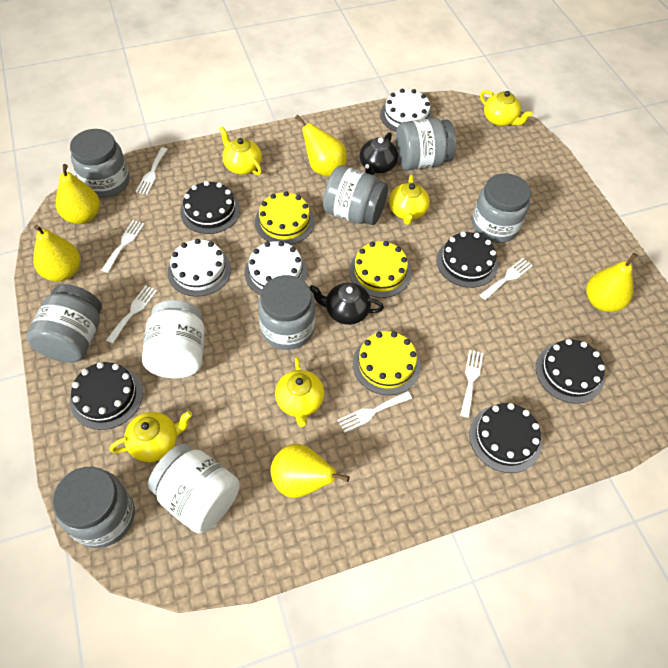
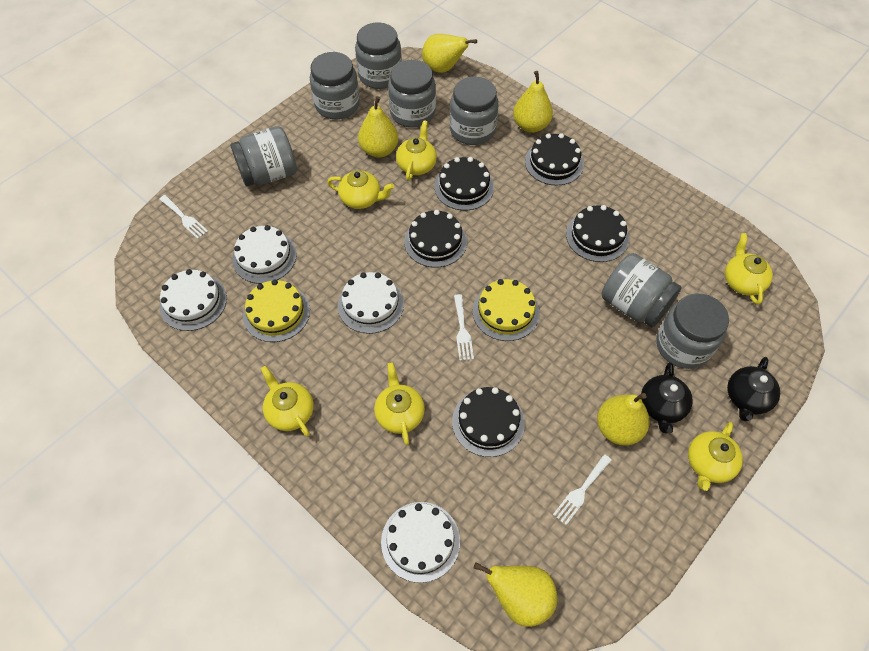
white cake: [167,239,231,297] [244,241,307,295] [380,89,433,132] = 3 -> [159,269,227,331] [232,225,297,284] [338,272,404,334] [381,502,460,583] = 4
white fork: [102,220,144,273] [106,285,157,344] [136,147,168,195] [338,391,412,433] [460,350,483,418] [480,258,533,300] = 6 -> [159,195,208,239] [454,294,474,361] [553,454,612,525] = 3
white jar: [142,300,205,378] [148,444,240,533] = 2 -> none = 0
yellow cake: [255,191,315,245] [349,241,411,298] [353,331,421,395] = 3 -> [243,279,310,342] [473,279,539,341] = 2
yellow teapot: [110,411,192,462] [219,126,262,176] [275,357,324,427] [389,175,430,225] [480,90,533,126] = 5 -> [261,366,314,437] [327,170,394,209] [374,362,425,445] [396,120,437,181] [688,422,743,491] [725,233,773,305] = 6

